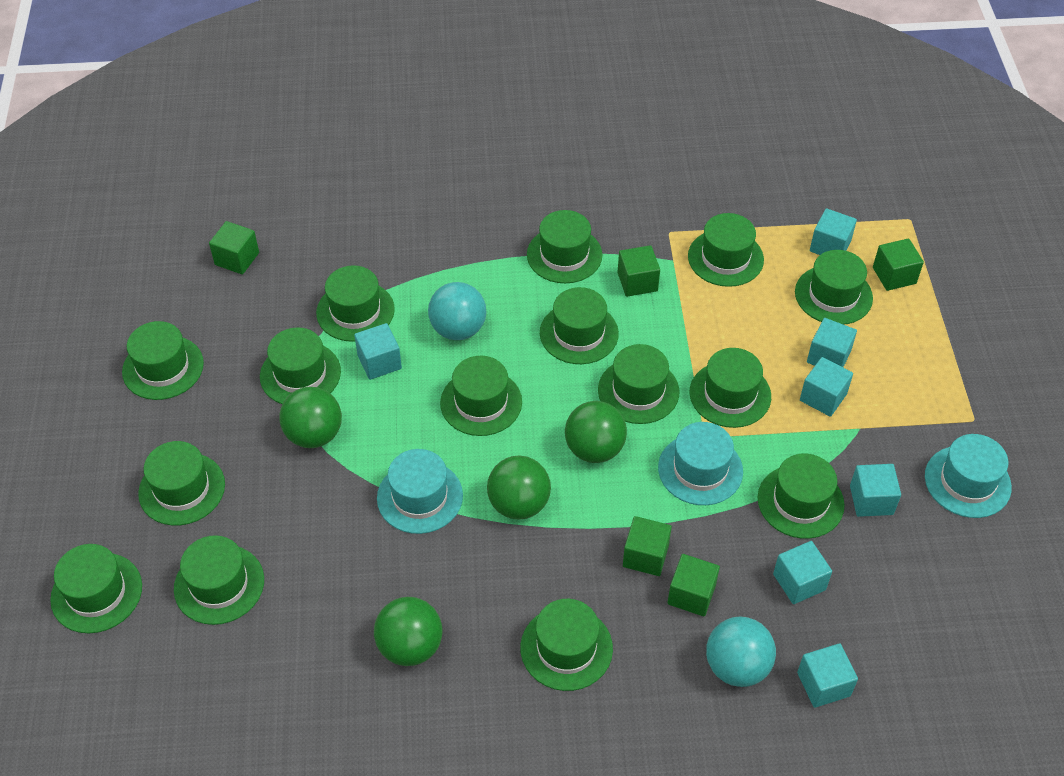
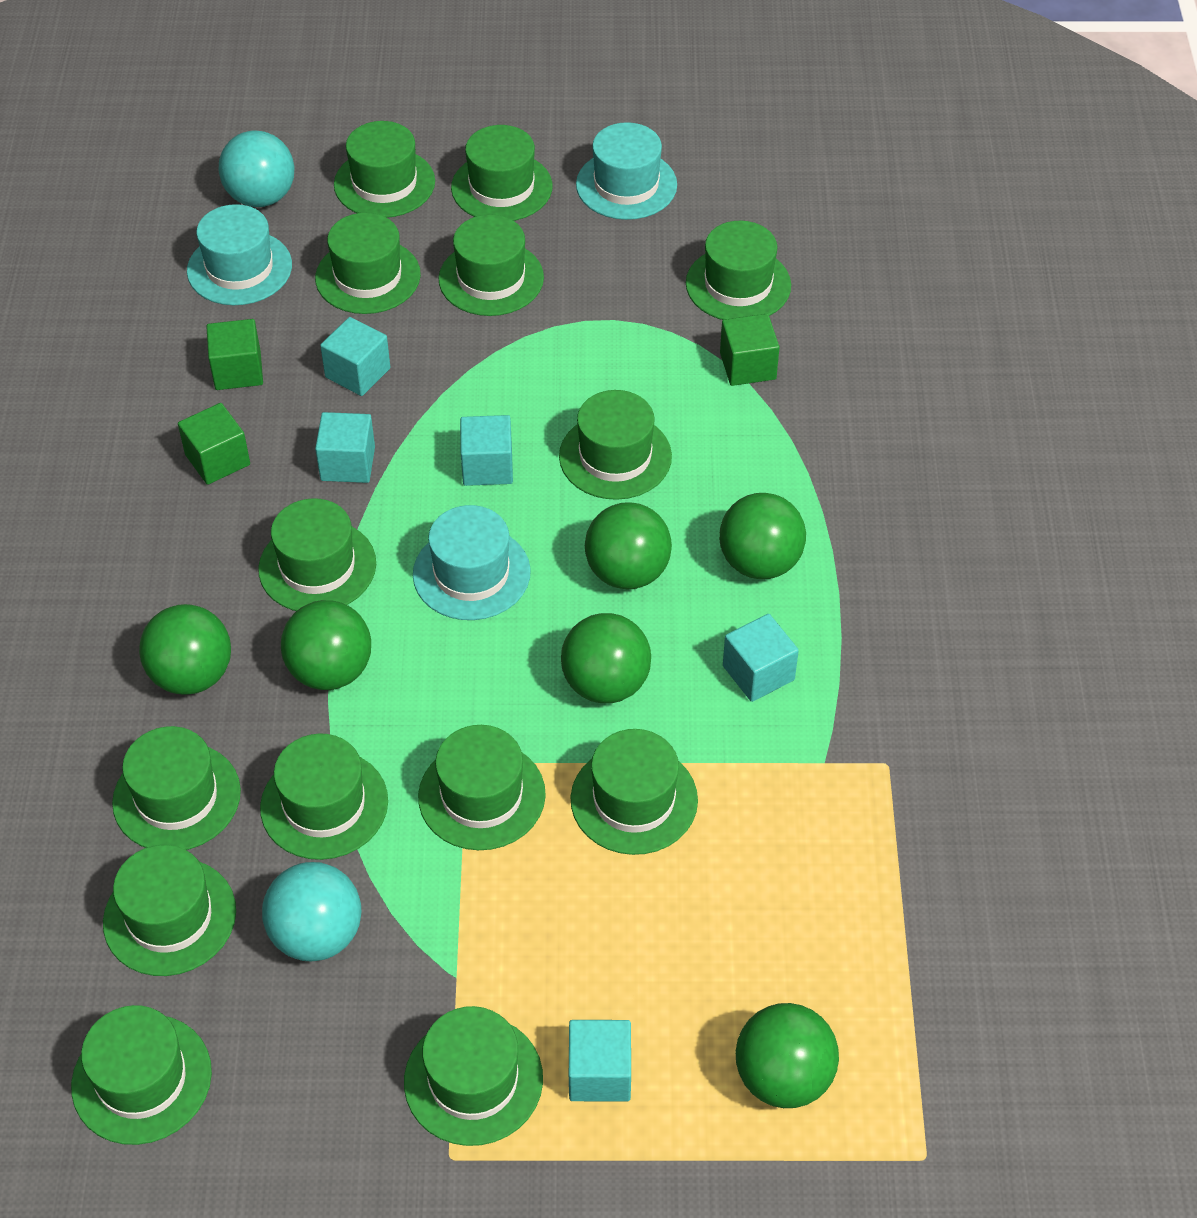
green ball: [279,387,342,448] [374,597,442,666] [487,455,551,520] [565,401,627,463] = 4 -> [139,604,231,695] [281,600,371,690] [561,613,651,703] [585,502,672,589] [719,493,806,579] [735,1003,839,1108] = 6
green cube: [209,221,259,274] [618,245,660,297] [623,516,672,576] [667,554,720,616] [873,238,924,291] = 5 -> [178,403,250,485] [206,319,263,390] [720,314,780,386] = 3
green hat: [50,544,142,633] [122,321,204,400] [138,441,225,526] [174,535,264,625] [260,327,341,404] [316,265,395,342] [440,356,522,436] [520,599,613,691] [527,210,602,283] [540,287,619,364] [598,344,679,424] [688,213,764,287] [690,348,771,428] [758,453,845,539] [795,250,873,325] = 15 -> [71,1005,212,1145] [103,845,236,976] [112,726,241,850] [258,498,376,611] [260,733,388,860] [315,213,421,314] [334,121,435,218] [404,1006,543,1146] [418,725,546,850] [439,214,544,316] [451,125,553,221] [559,390,672,500] [570,729,698,855] [686,221,791,320] = 14
turquoise cube: [354,323,402,380] [773,541,832,604] [797,643,858,708] [800,357,853,417] [807,318,857,367] [810,208,857,255] [850,464,901,517] = 7 -> [315,412,375,483] [320,317,390,396] [460,415,513,486] [569,1020,631,1101] [723,614,799,702] = 5

